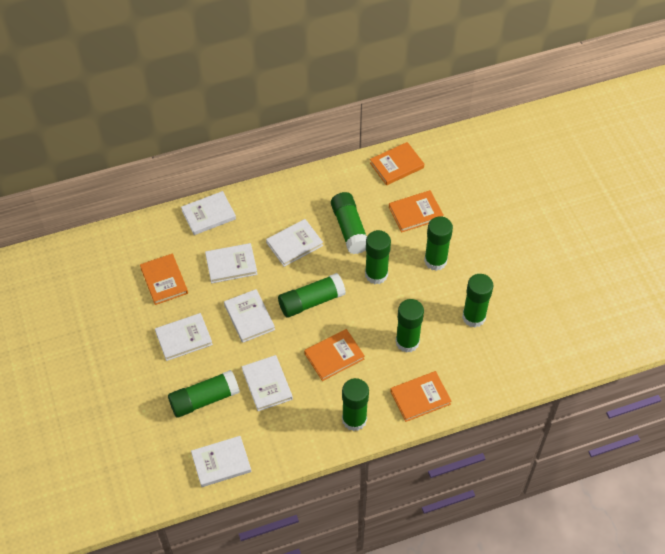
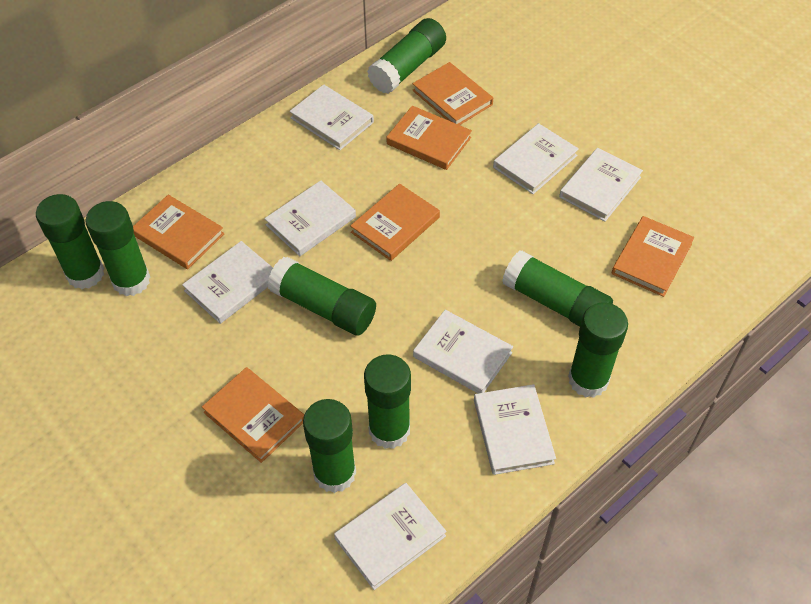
orange book: [140,254,188,305] [304,329,365,381] [370,142,424,185] [389,190,444,233] [390,371,452,422] = 5 -> [133,195,224,269] [202,367,304,463] [350,184,440,261] [387,106,472,170] [412,62,493,125] [612,216,694,297] = 6
white book: [155,313,213,361] [181,191,236,235] [191,436,251,487] [205,243,257,283] [224,289,275,343] [242,355,293,411] [266,219,323,267] = 7 -> [182,241,273,324] [264,180,356,256] [290,84,374,150] [334,483,447,590] [413,310,513,393] [474,384,556,475] [493,123,579,194] [559,148,643,221] = 8

